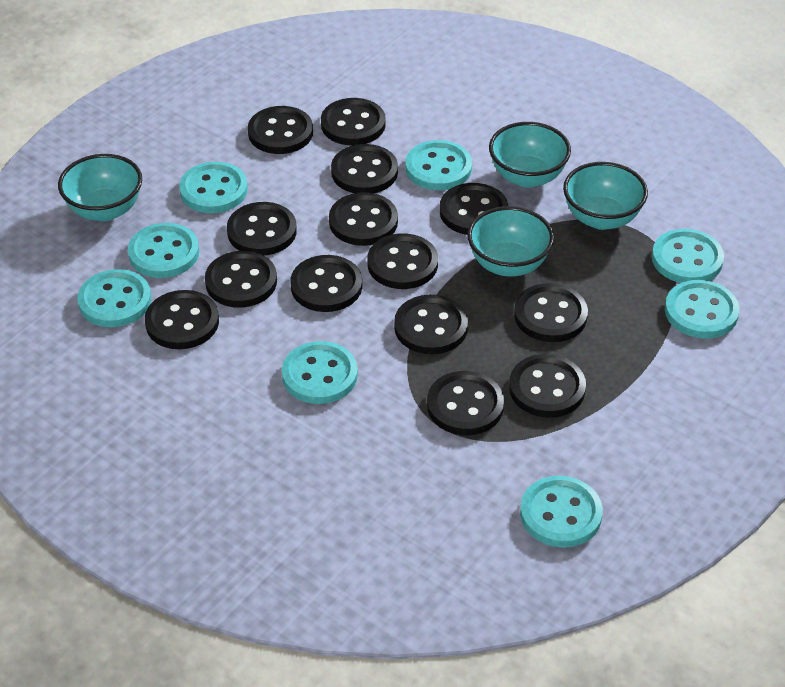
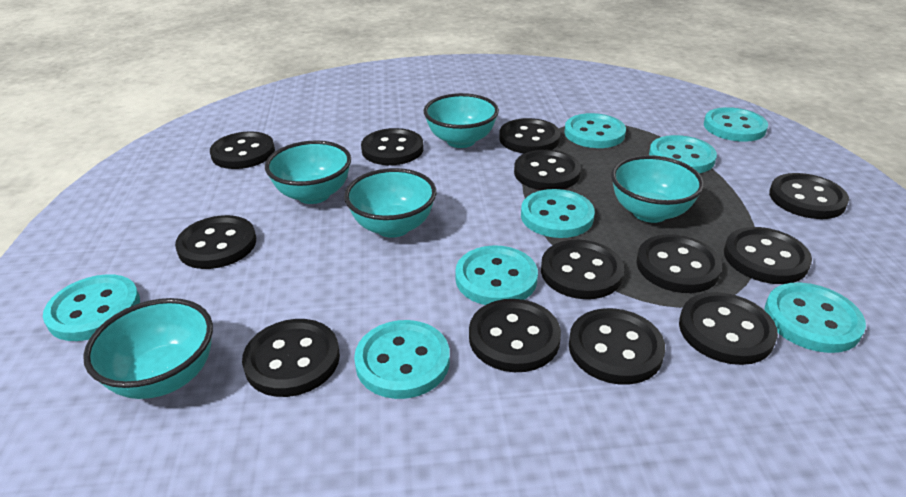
black button: [145,290,219,349] [205,251,277,308] [227,202,297,256] [248,106,313,154] [291,255,362,312] [321,98,386,146] [329,192,398,246] [331,144,398,193] [367,233,438,289] [394,295,468,354] [427,371,504,435] [440,183,508,235] [509,354,586,418] [514,283,588,342] = 14 -> [175,215,256,269] [210,131,275,169] [242,319,340,397] [361,128,423,165] [469,299,561,372] [499,118,561,153] [514,150,581,190] [541,240,624,299] [569,308,665,384] [636,234,722,293] [679,292,778,365] [724,227,812,284] [769,173,849,219] = 13
turquoise bowl: [58,154,142,221] [467,206,554,277] [489,122,571,188] [563,162,648,230] = 4 -> [83,298,213,399] [265,140,351,204] [344,168,436,238] [423,93,499,148] [611,155,704,223] = 5

